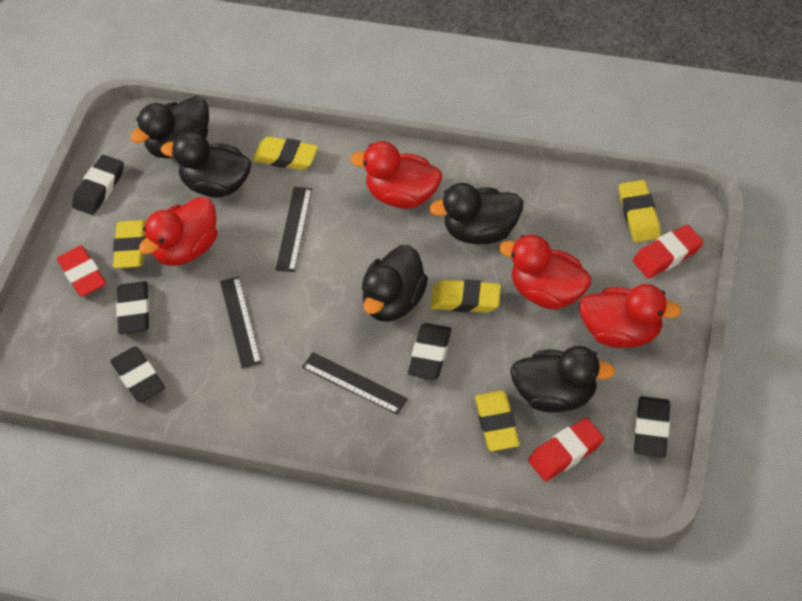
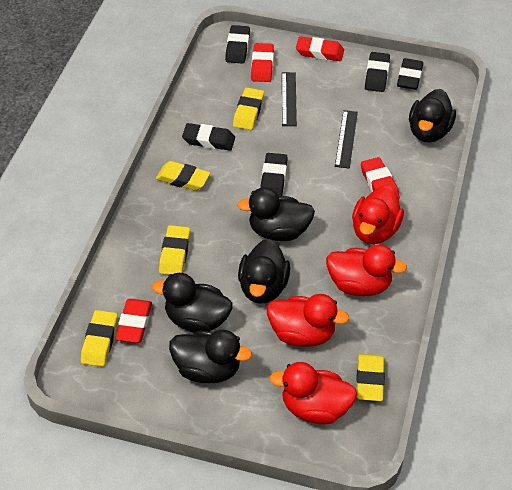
black ruler: [220,276,262,369] [276,187,312,272] [302,352,408,415] = 3 -> [282,72,297,126] [335,110,358,169] = 2
red eraser: [57,246,106,297] [528,418,604,481] [633,225,703,279] = 3 -> [115,299,152,343] [251,43,274,82] [296,37,344,61] [361,157,400,199] = 4

